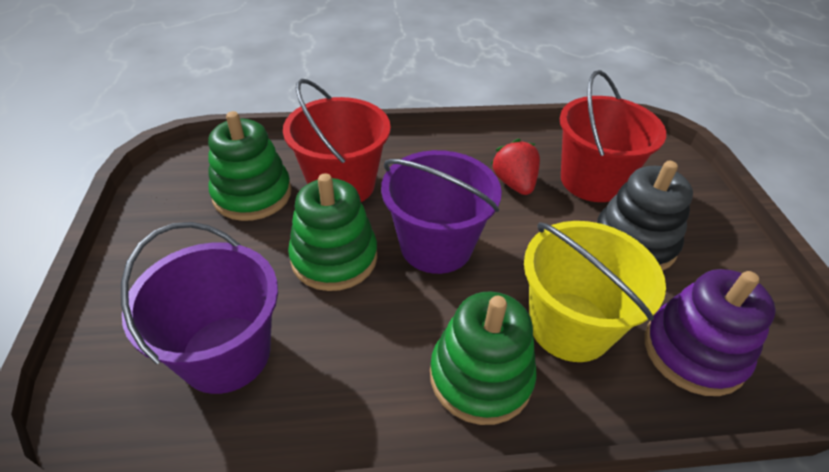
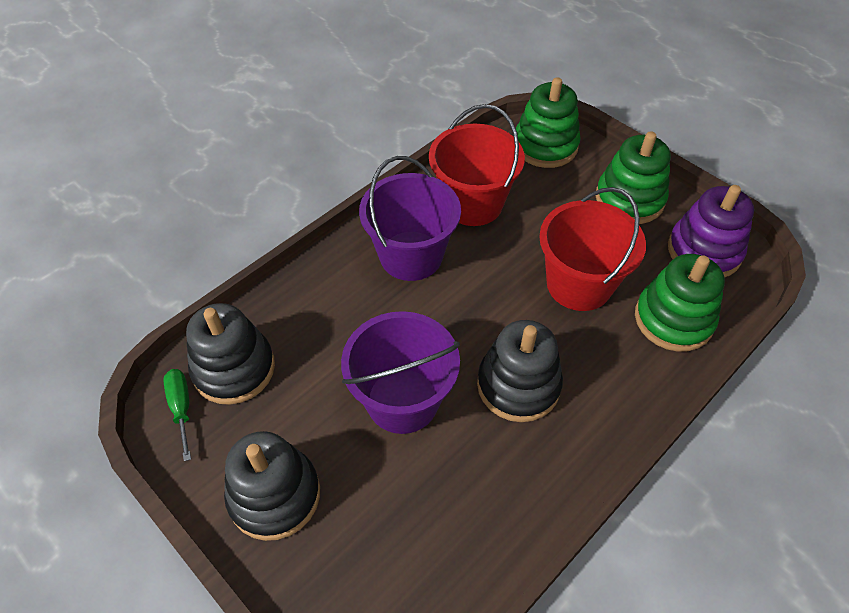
black stacking toy: [597,161,693,271] = 1 -> [186,303,275,405] [224,431,320,541] [477,320,563,422] = 3
green screwdriver: none = 0 -> [164,369,191,461] = 1
red strawberry: [491,139,540,195] = 1 -> none = 0
yellow bucket: [524,221,666,362] = 1 -> none = 0

